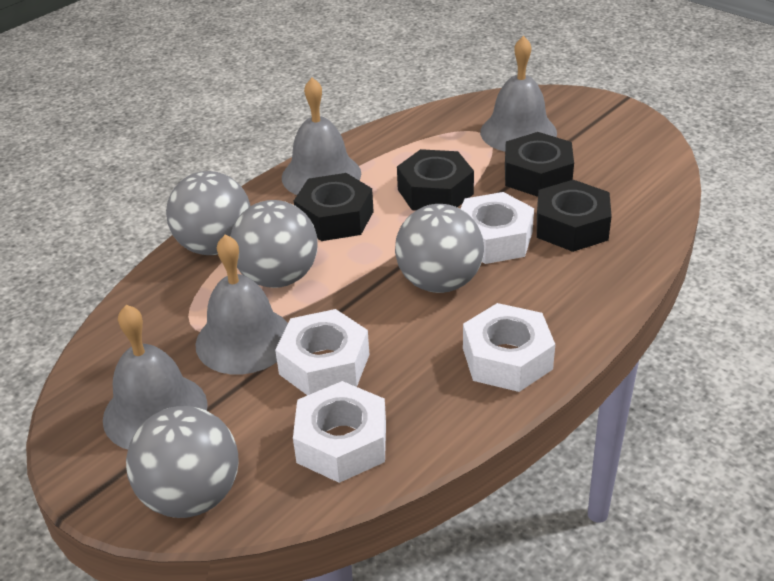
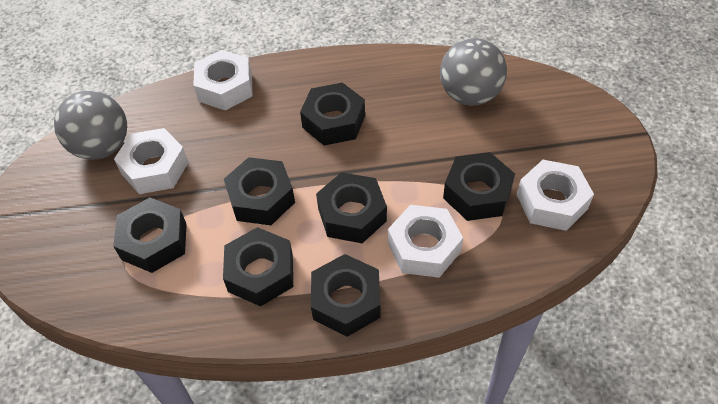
black nut: [294,173,374,241] [397,149,474,211] [505,132,574,197] [537,180,612,252] = 4 -> [113,198,187,273] [223,227,293,307] [224,157,295,225] [300,83,365,146] [311,254,381,337] [316,172,387,243] [443,152,515,221] = 7
grey ball: [126,406,238,518] [166,171,250,255] [230,200,317,288] [395,204,484,293] = 4 -> [54,91,127,160] [440,38,507,106] = 2
grey bell: [103,305,208,450] [196,234,288,374] [282,78,361,195] [480,36,557,152] = 4 -> none = 0

